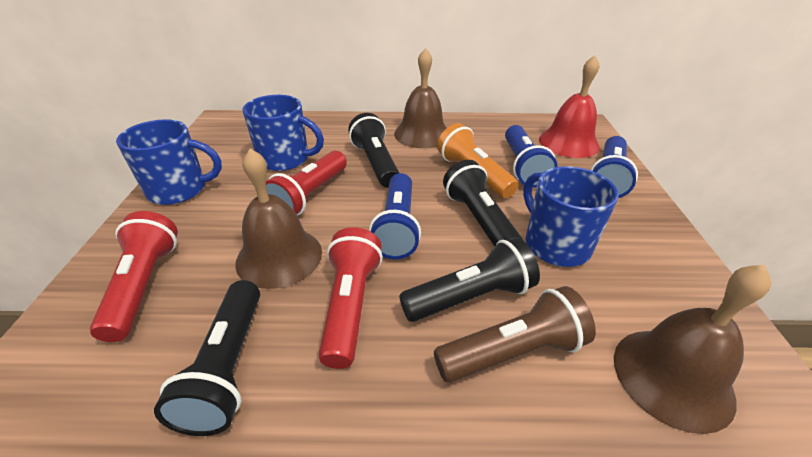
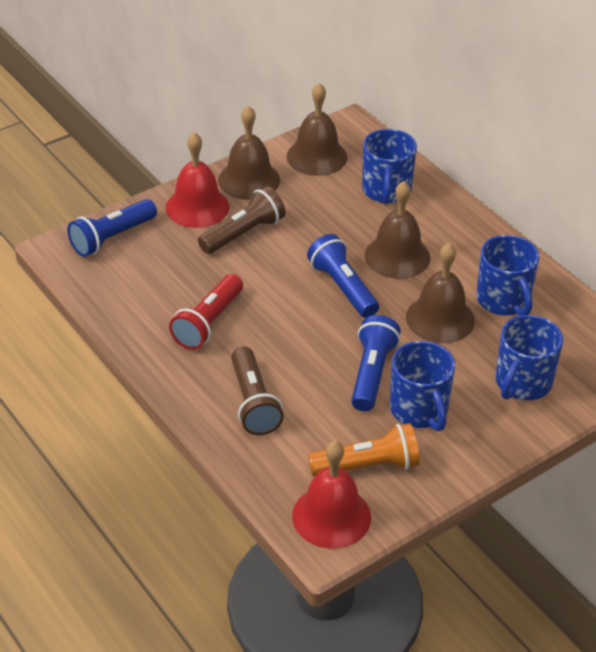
black flashlight: [154,280,260,436] [348,113,399,188] [399,237,540,322] [443,160,523,247] = 4 -> none = 0
blue mug: [116,119,222,205] [243,95,324,171] [523,166,619,267] = 3 -> [362,129,417,204] [390,341,455,431] [476,235,539,316] [496,315,563,400] = 4
brown bell: [235,148,322,289] [394,48,447,148] [614,265,771,434] = 3 -> [218,106,280,200] [287,83,347,176] [364,181,430,279] [406,243,475,343] = 4
brown flashlight: [434,286,596,383] = 1 -> [198,186,285,254] [231,346,284,435] = 2
red bell: [539,55,600,158] = 1 -> [166,132,229,228] [292,441,371,549] = 2
red flashlight: [90,211,178,342] [266,151,347,215] [319,227,383,369] = 3 -> [169,274,243,350] = 1

